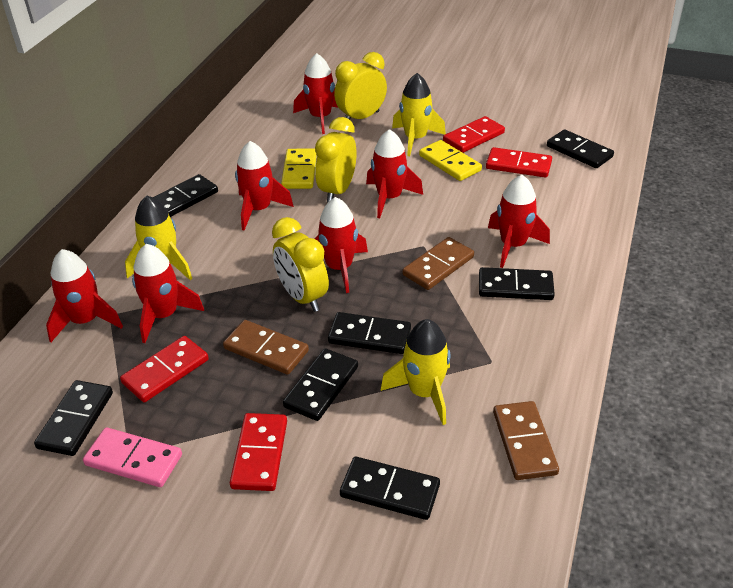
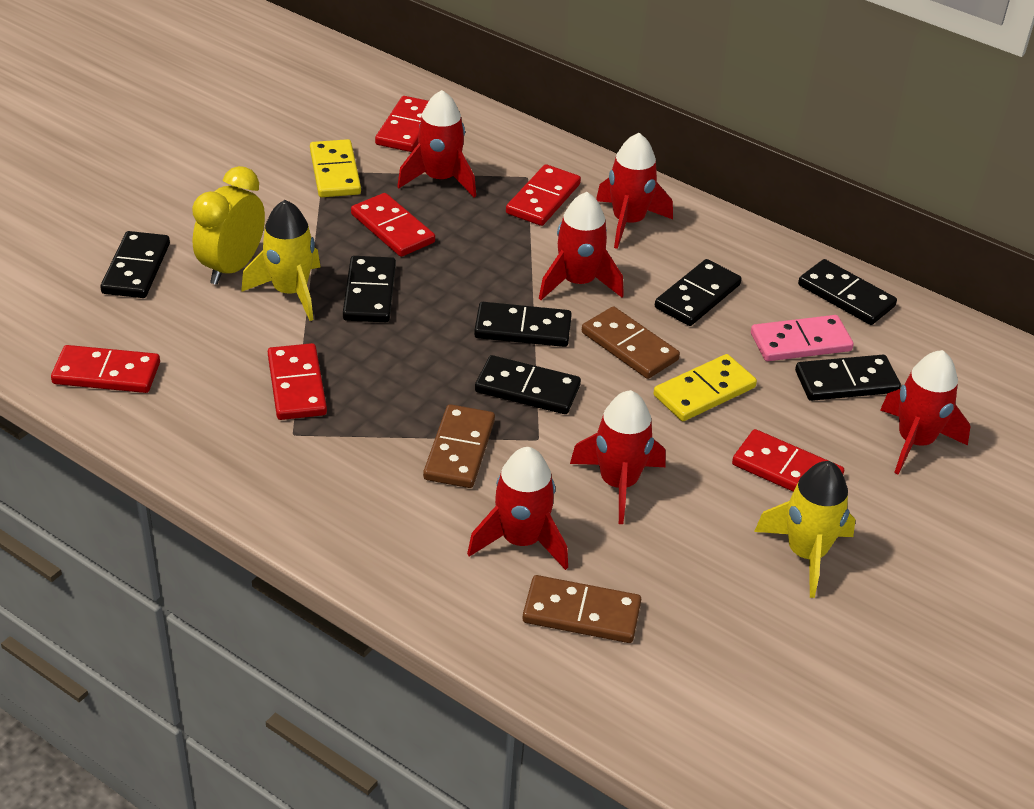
red domino: [120,336,209,402] [230,413,287,491] [443,116,505,153] [486,147,552,178] = 4 -> [51,345,160,393] [268,343,327,420] [351,193,435,257] [375,96,429,152] [506,164,581,226] [732,429,844,492] = 6
red rocket: [46,249,123,342] [132,244,204,343] [235,141,294,231] [293,53,338,134] [315,197,368,293] [366,129,423,218] [488,175,550,268] = 7 -> [397,90,476,197] [467,447,568,570] [539,192,624,300] [570,390,666,524] [596,133,673,249] [880,350,970,475] = 6
yellow clock: [272,217,329,312] [315,117,356,203] [334,52,387,120] = 3 -> [192,166,265,285] = 1
yellow rocket: [125,196,192,280] [381,319,450,425] [392,73,446,156] = 3 -> [241,200,320,321] [754,461,856,598] = 2

